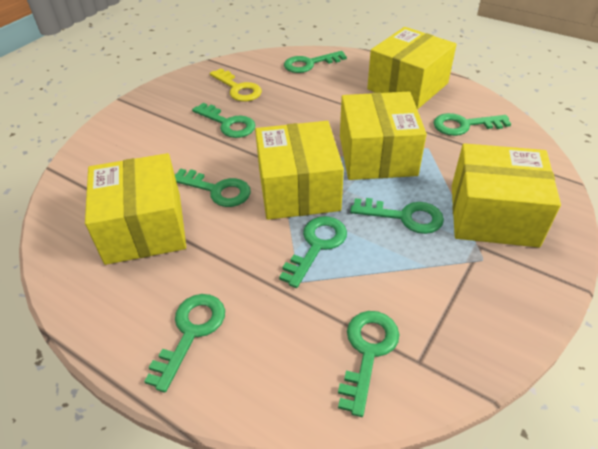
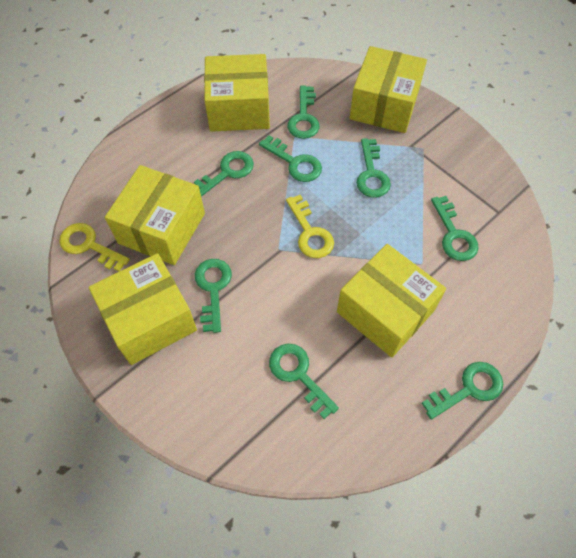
yellow key: [210,68,262,101] = 1 -> [59,223,130,271] [286,195,334,258] = 2

